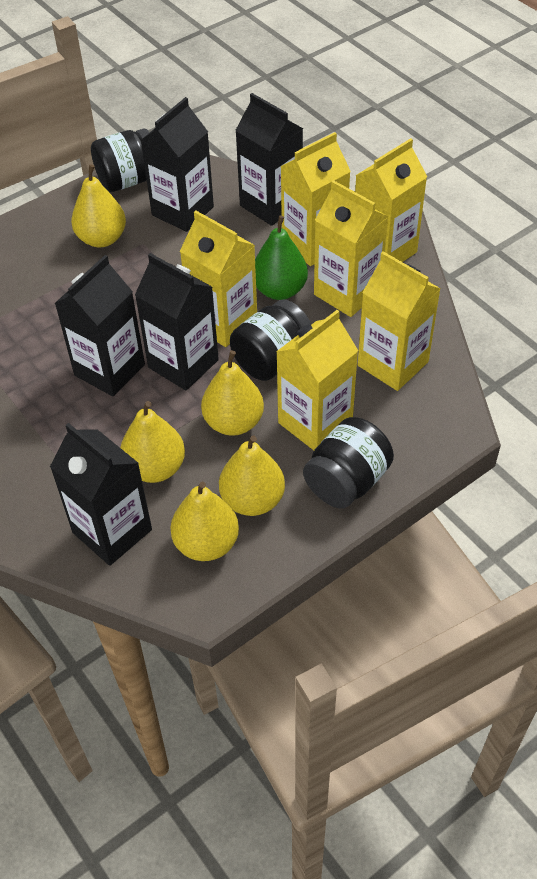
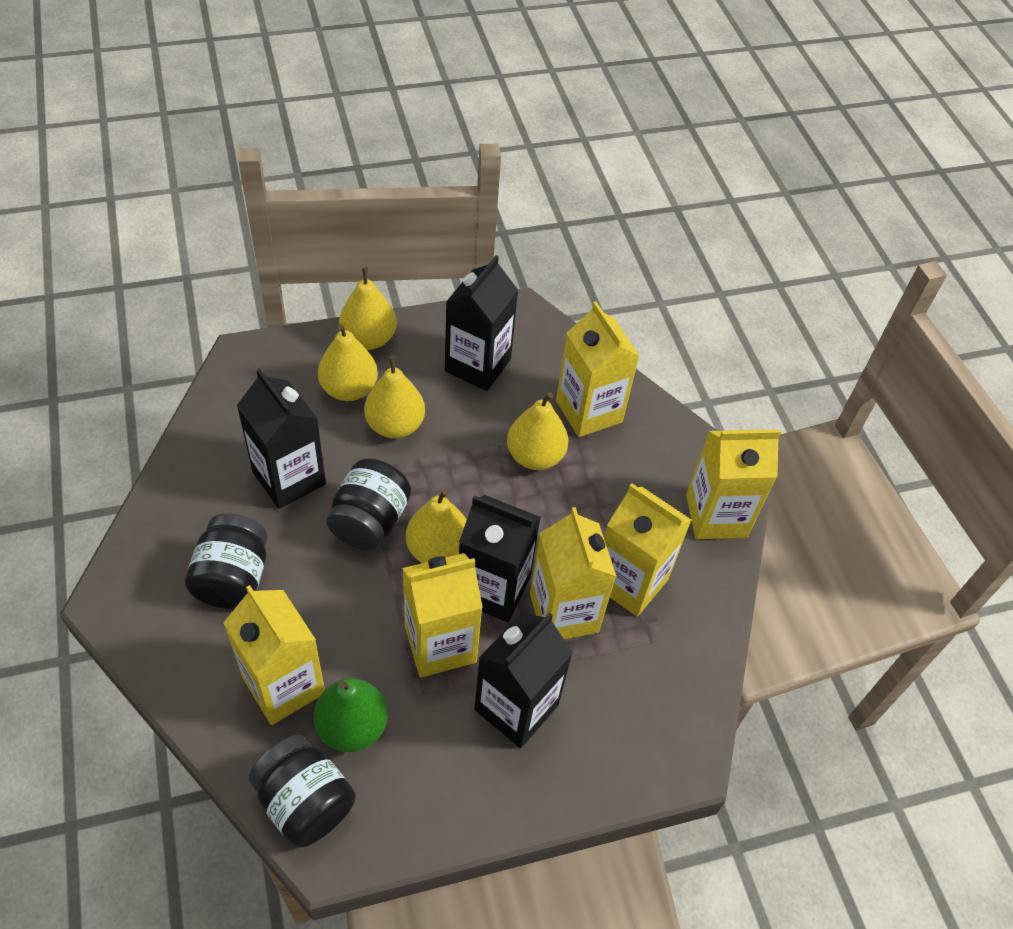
black carton: [50,423,152,566] [54,255,145,397] [135,253,219,390] [141,97,214,232] [235,93,303,226] = 5 -> [237,369,326,509] [445,255,518,391] [459,495,541,622] [474,613,573,748] = 4

